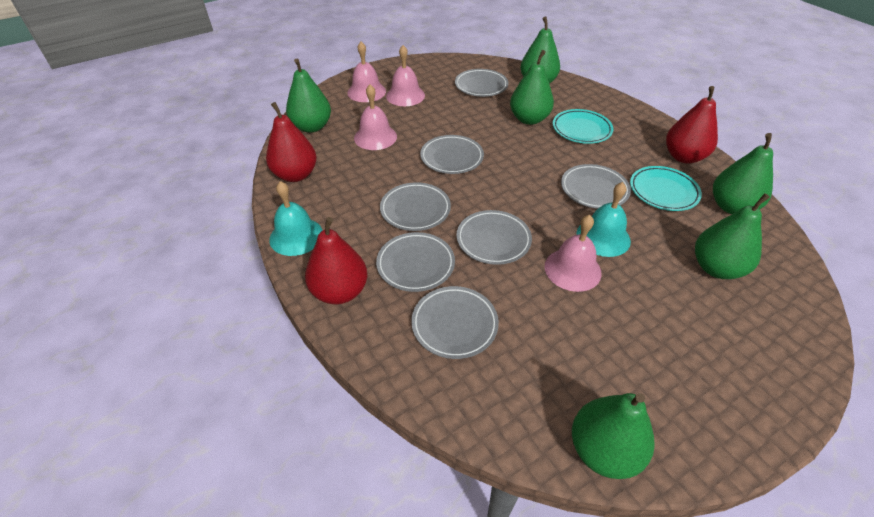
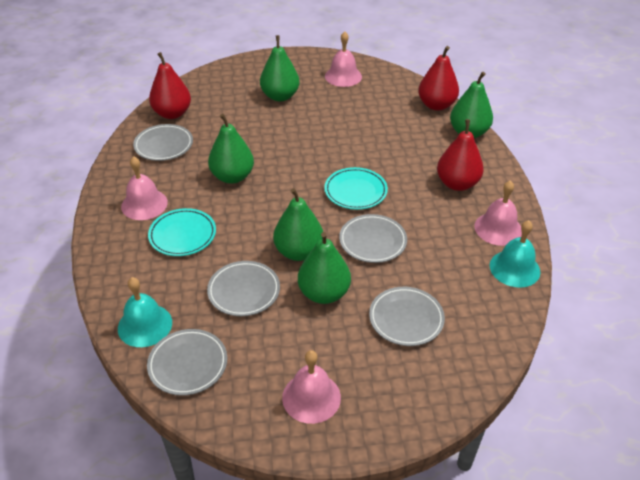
green pear: [286,59,331,133] [510,50,554,125] [521,16,560,84] [572,393,654,479] [695,193,770,279] [713,133,773,214] = 6 -> [208,114,254,184] [260,35,300,101] [273,188,323,261] [298,232,351,304] [450,72,493,138] = 5
grey plate: [376,232,455,292] [380,182,451,231] [411,286,499,359] [420,135,484,174] [455,69,509,97] [457,210,532,265] [561,164,631,209] = 7 -> [133,124,193,161] [147,329,227,396] [207,261,280,316] [339,214,407,263] [369,287,445,346] = 5

